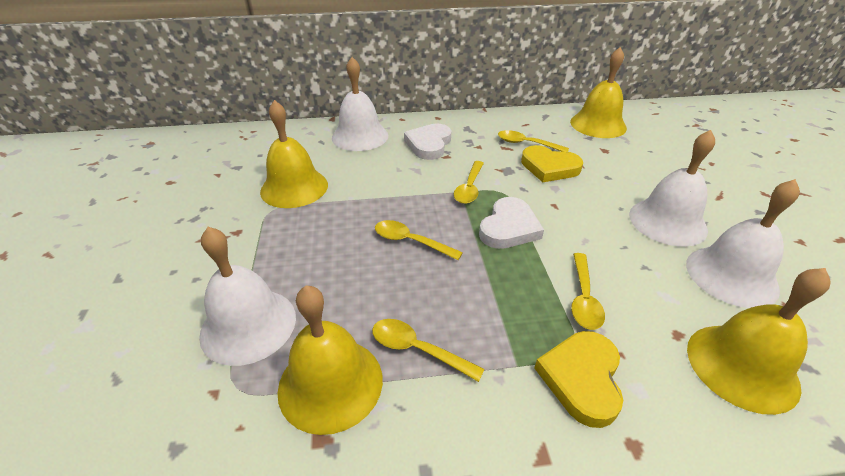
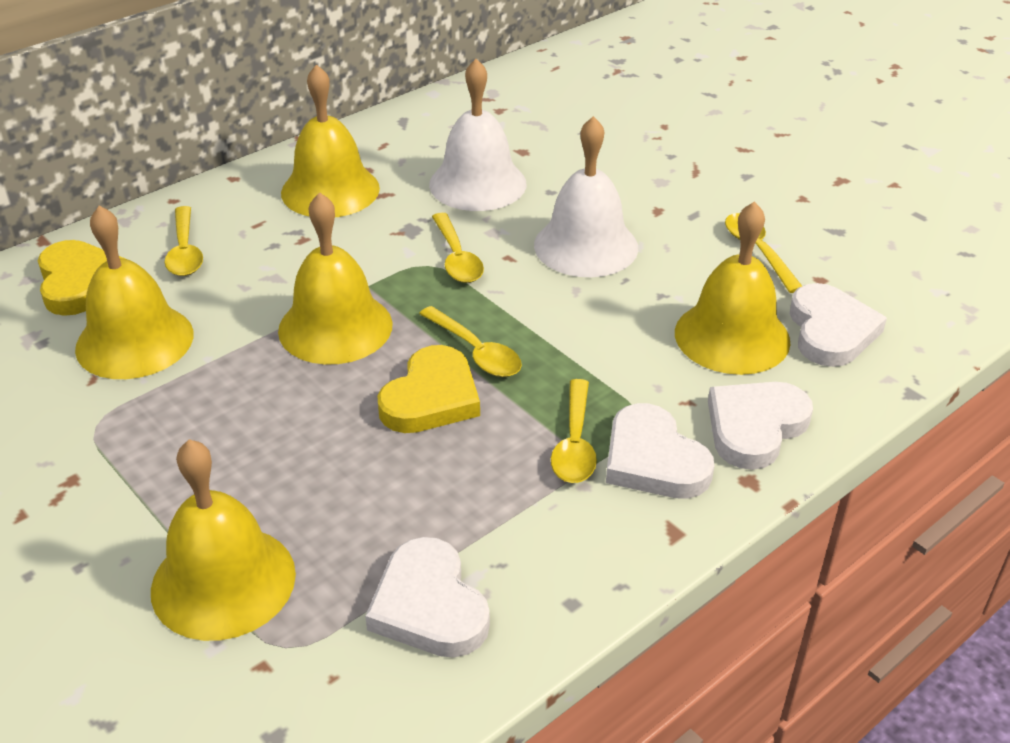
white bell: [199,227,296,366] [332,57,388,151] [629,130,715,247] [686,179,800,308] = 4 -> [429,59,526,211] [534,116,638,277] = 2
white heart: [404,123,451,160] [479,197,544,249] = 2 -> [365,537,490,658] [606,403,714,499] [708,382,813,470] [790,283,887,367] = 4
yellow bell: [260,100,328,208] [278,285,383,435] [570,47,627,138] [687,268,830,415] = 4 -> [75,206,193,379] [151,439,296,641] [278,192,393,365] [281,64,380,217] [675,201,791,375] = 5

